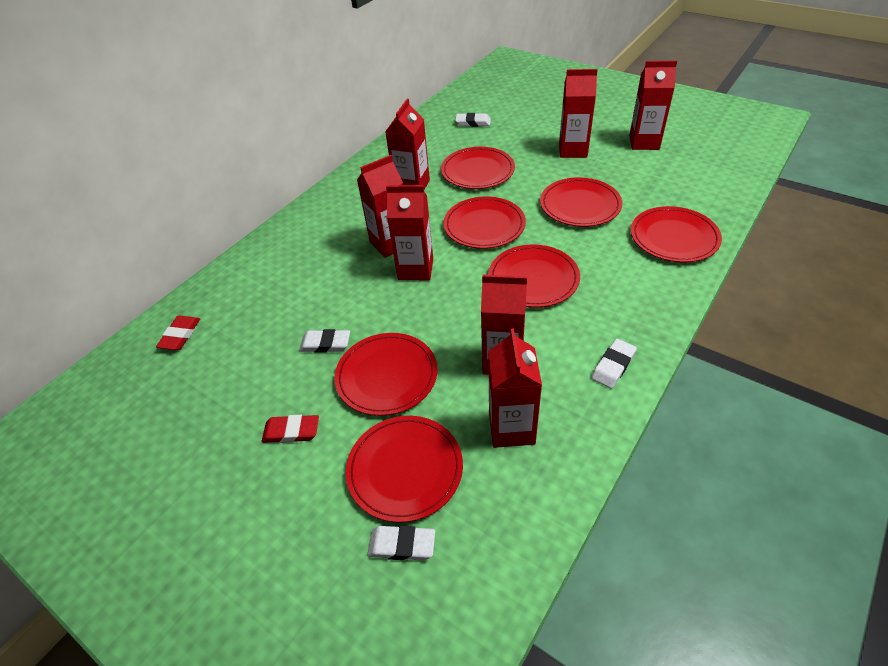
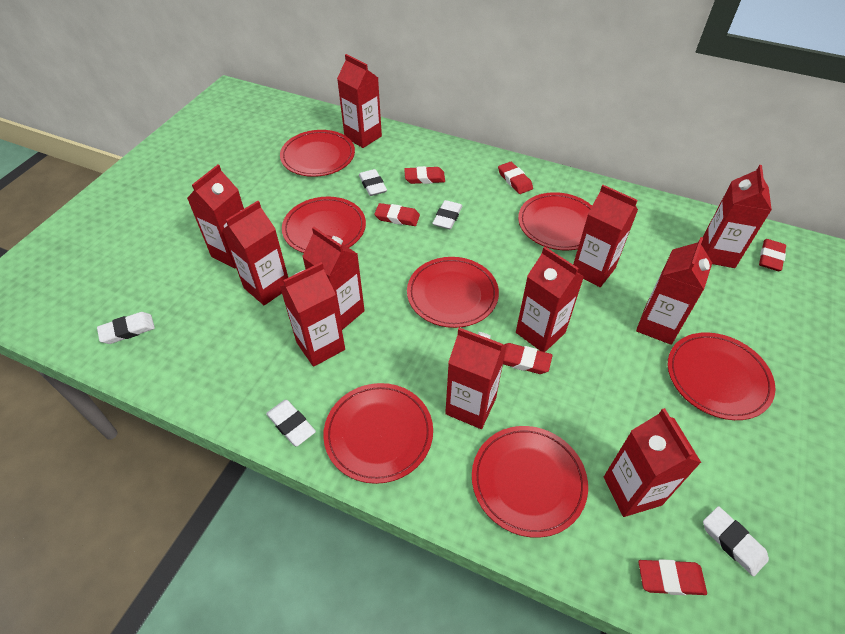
red carton: [357,155,403,258] [385,99,430,190] [386,185,433,280] [481,275,527,375] [488,328,542,448] [559,69,598,158] [629,60,677,150] = 7 -> [187,165,244,269] [222,201,288,306] [280,262,345,367] [302,227,365,330] [337,54,382,148] [445,328,507,429] [516,247,584,352] [573,185,638,287] [604,408,701,517] [636,237,712,345] [701,165,772,268] = 11
red eraser: [156,316,200,350] [262,415,319,443] = 2 -> [374,203,420,226] [404,166,445,184] [498,162,533,194] [503,343,553,374] [639,559,707,595] [759,239,786,271] = 6
white eraser: [299,329,350,353] [367,526,435,560] [455,113,491,127] [591,339,637,389] = 4 -> [97,312,155,344] [266,400,316,447] [359,169,387,196] [432,200,462,229] [703,506,769,576] = 5

